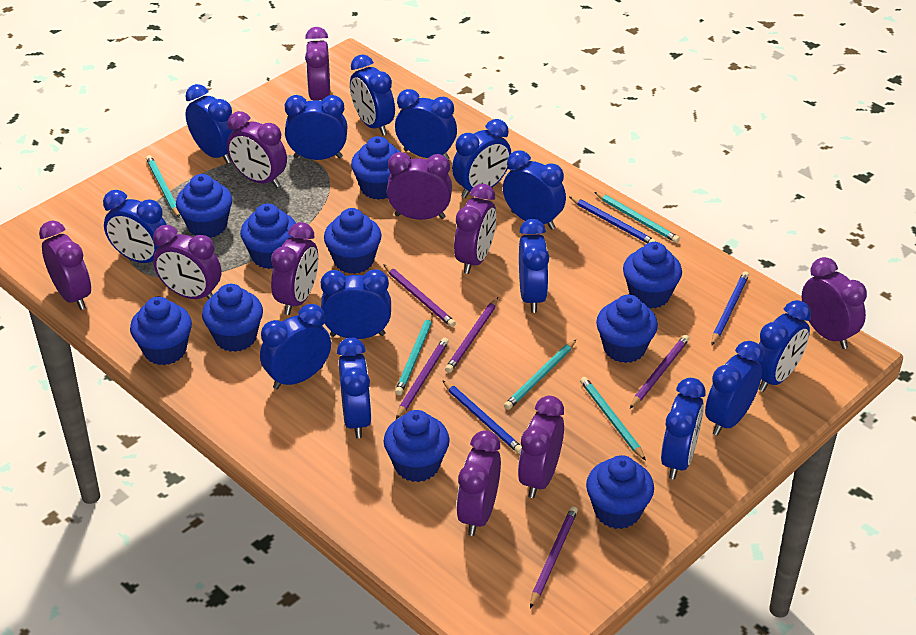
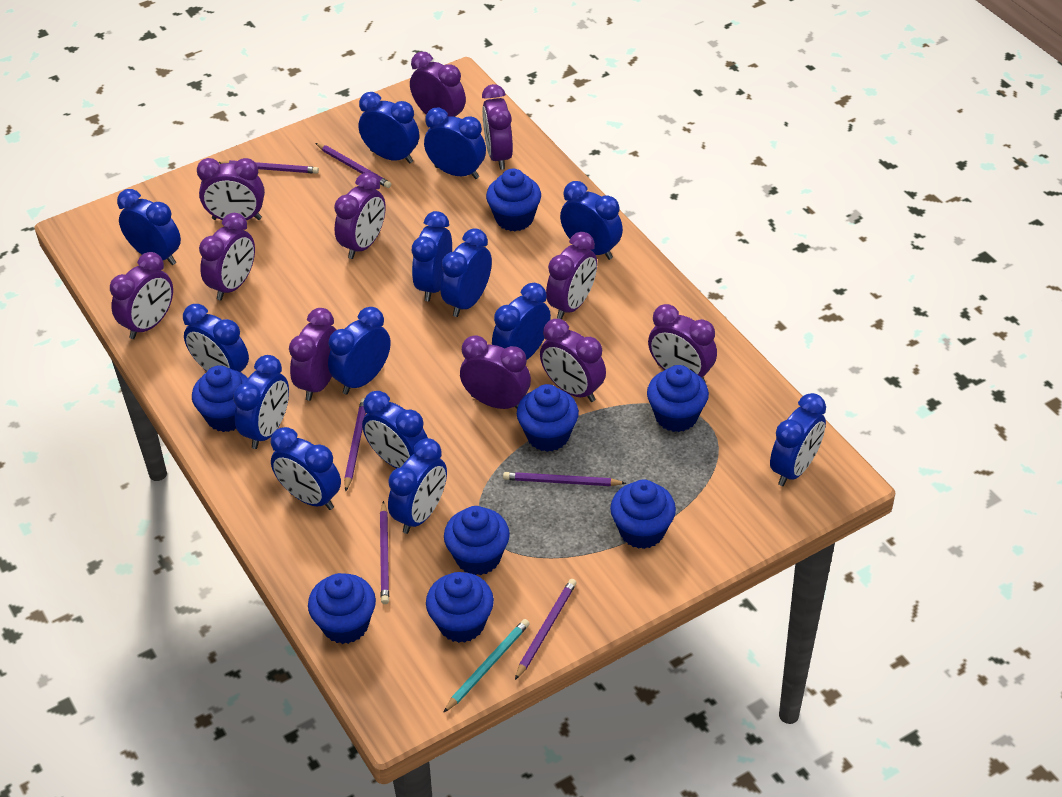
blue cupcake: [130,297,192,365] [176,174,232,238] [202,284,263,352] [240,203,296,269] [324,208,382,274] [351,136,400,200] [383,410,450,482] [586,455,654,529] [596,294,658,363] [623,242,682,309] = 10 -> [192,365,248,432] [308,573,376,644] [426,572,494,643] [444,506,510,575] [486,168,541,231] [517,384,579,452] [610,479,676,549] [647,365,709,432] = 8
blue pencil: [442,380,522,454] [570,197,656,243] [711,271,749,345] = 3 -> none = 0
purple clock: [39,221,91,310] [153,225,221,299] [227,111,287,188] [271,222,318,315] [305,27,330,101] [387,152,452,220] [454,184,496,274] [456,430,501,536] [518,396,564,498] [802,257,867,349] = 10 -> [110,252,173,339] [197,158,265,221] [199,213,255,300] [289,308,337,401] [334,173,386,259] [410,52,466,117] [460,335,531,409] [482,84,513,170] [540,319,606,402] [546,232,597,319] [648,304,717,381] = 11
purple pencil: [383,264,456,327] [396,338,449,419] [445,297,498,373] [530,506,578,608] [630,335,689,409] = 5 -> [219,160,319,174] [316,143,391,188] [344,398,366,491] [380,501,389,604] [503,472,626,486] [515,579,577,680] = 6
turquoise pencil: [146,155,180,218] [395,313,433,395] [504,339,577,410] [580,377,646,461] [594,192,680,243] = 5 -> [443,619,530,713] = 1

